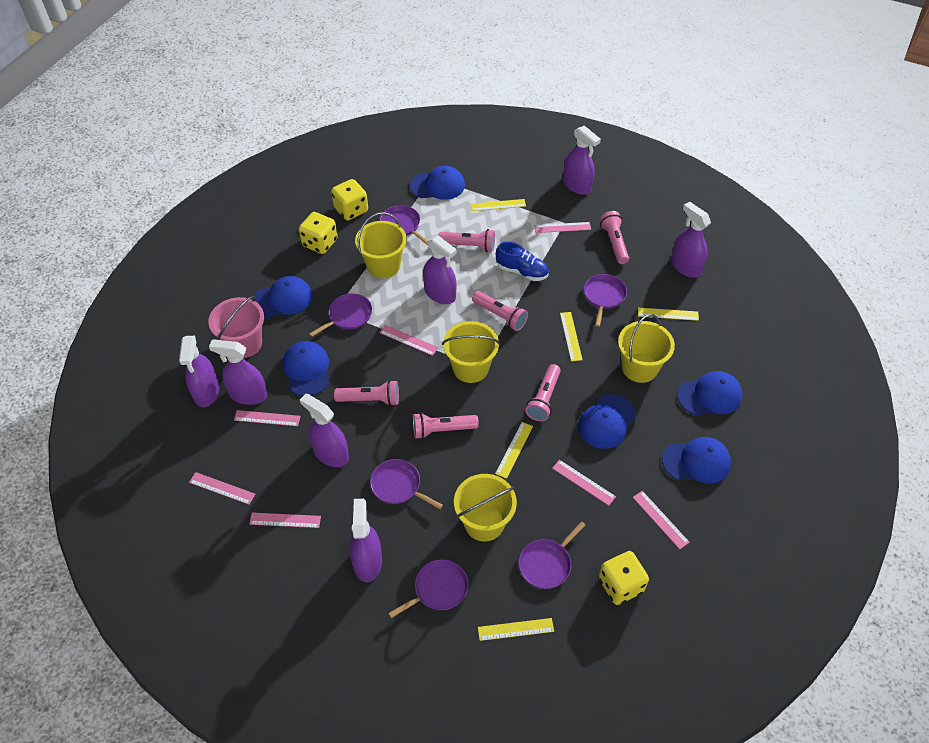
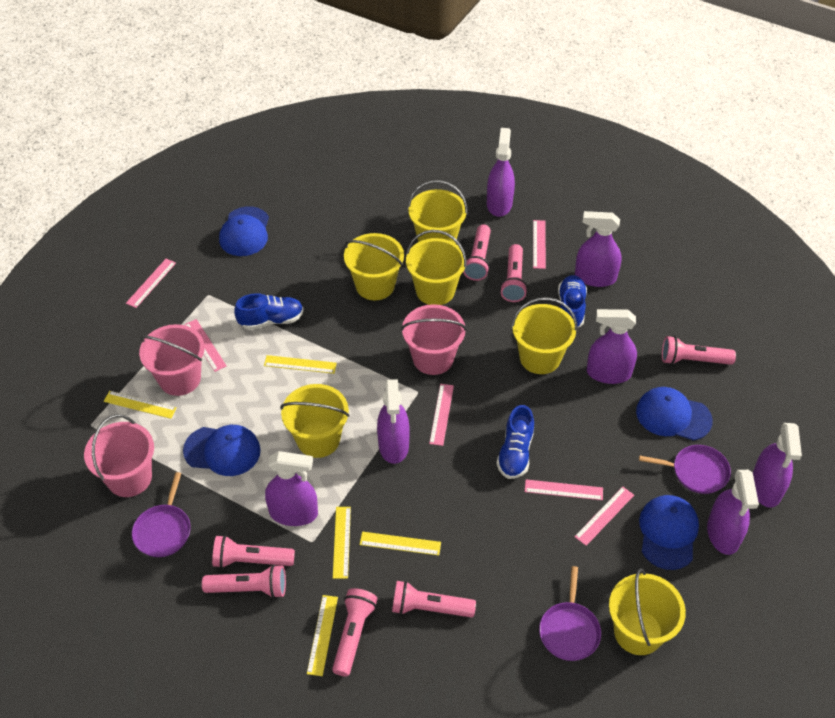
blue cap: [252,276,313,317] [283,341,330,396] [410,166,465,200] [578,394,636,449] [662,437,731,484] [677,371,742,416] = 6 -> [183,425,261,476] [219,206,269,256] [636,387,713,441] [639,495,699,570] = 4
blue shoe: [496,242,549,281] = 1 -> [234,293,304,330] [496,405,534,479] [558,275,587,328] = 3
pink bucket: [208,296,264,358] = 1 -> [84,414,154,497] [139,324,205,396] [401,304,467,375] = 3
pink flashlight: [334,380,399,406] [413,413,479,439] [438,229,495,252] [472,291,528,331] [525,364,561,421] [599,211,629,264] = 6 -> [202,564,286,598] [212,535,295,568] [332,588,378,677] [392,581,476,618] [463,224,491,281] [500,244,528,302] [662,336,736,365] = 7
pink ruler: [189,472,255,505] [234,410,300,426] [250,512,321,528] [380,325,438,356] [534,222,591,233] [552,460,616,506] [633,491,690,549] = 7 -> [126,259,176,308] [185,319,227,372] [429,384,454,446] [525,479,603,500] [533,220,546,269] [575,487,634,546] = 6
purple pan: [309,294,373,337] [370,459,443,509] [380,205,428,245] [388,559,468,618] [519,522,585,589] [584,274,627,327] = 6 -> [132,472,190,557] [539,566,601,661] [639,445,731,494] = 3
yellow bucket: [355,212,407,278] [442,321,500,383] [454,474,517,541] [618,314,675,383] = 4 -> [280,384,350,458] [344,233,404,300] [406,230,467,305] [408,180,468,243] [511,297,577,374] [609,568,686,655] = 6
yellow dice: [299,212,338,254] [331,179,368,221] [599,551,649,605] = 3 -> none = 0

